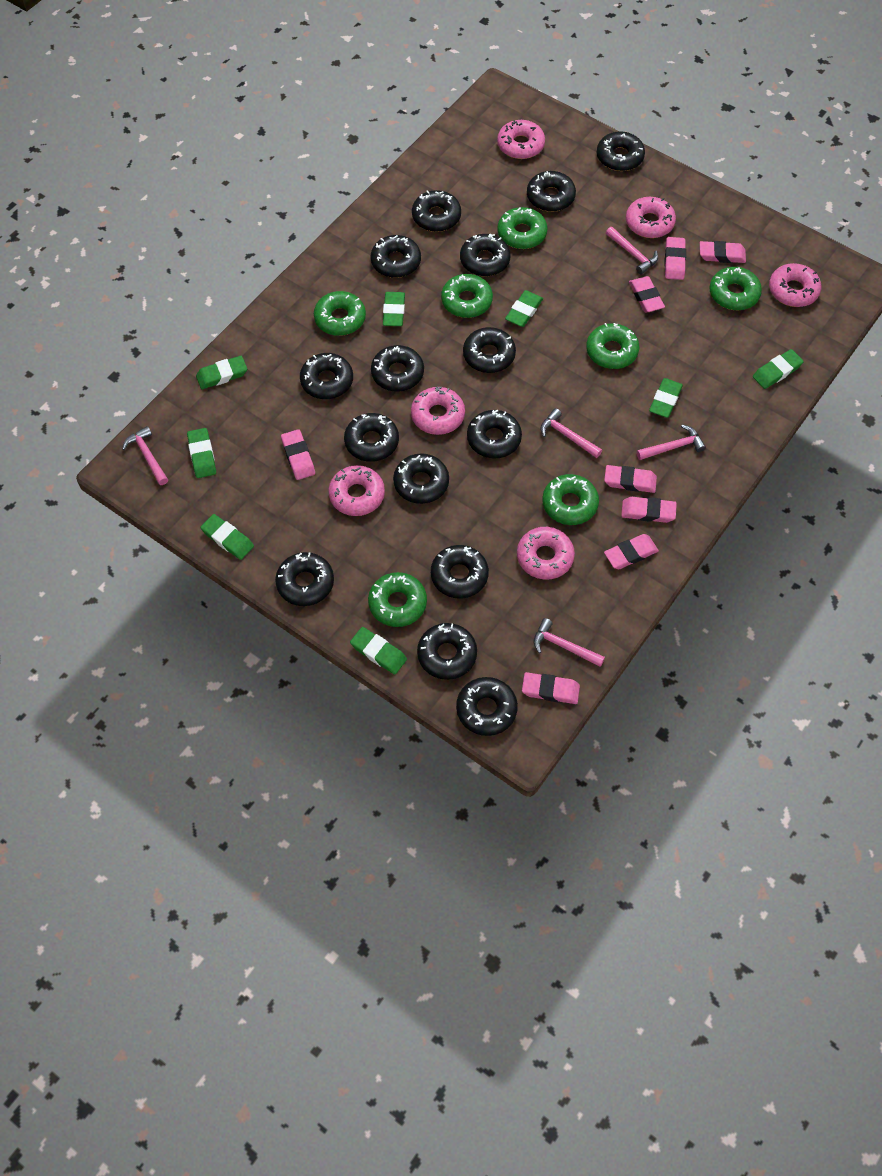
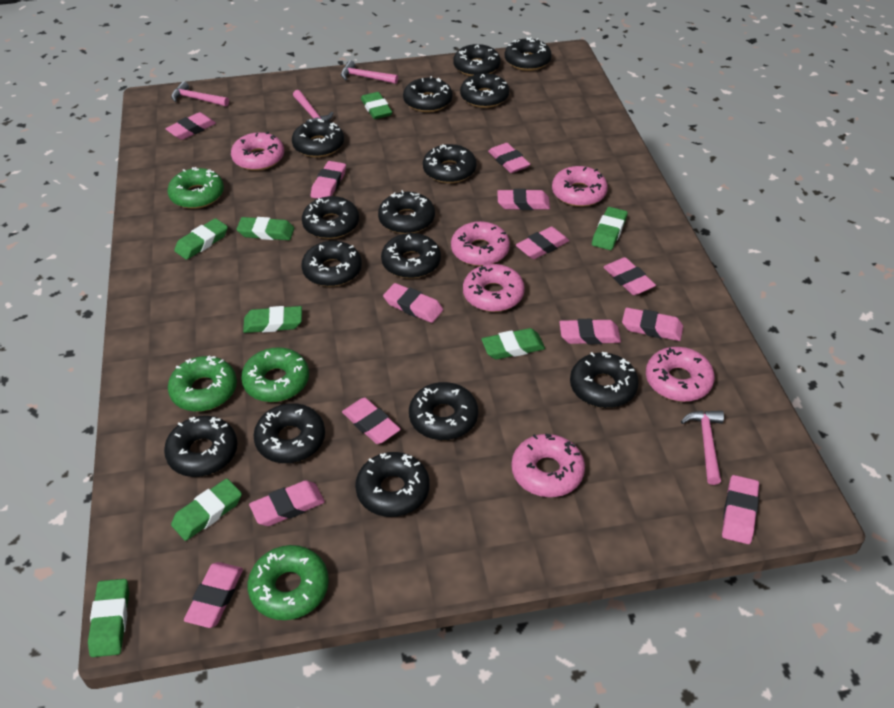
green donut: [314,291,366,336] [368,572,427,627] [441,274,493,318] [497,207,547,249] [542,474,599,525] [586,323,639,369] [709,267,762,310] = 7 -> [167,167,224,209] [168,356,237,412] [241,347,309,402] [247,545,329,620] = 4
pink eraser: [281,429,315,480] [522,672,580,704] [604,465,657,493] [604,534,659,569] [621,497,677,523] [629,276,665,312] [665,237,686,280] [700,241,746,263] = 8 -> [165,112,216,140] [184,562,243,628] [249,480,325,526] [311,161,346,199] [342,397,401,444] [383,283,443,323] [488,143,530,173] [497,189,550,210] [516,227,570,259] [559,319,621,344] [603,257,656,295] [622,308,683,341] [722,475,759,544] = 13
pink hammer: [122,426,168,485] [534,618,605,667] [540,408,602,458] [606,227,658,274] [636,425,706,460] = 5 -> [171,81,229,107] [293,90,333,122] [341,61,398,84] [681,411,724,485] = 4

